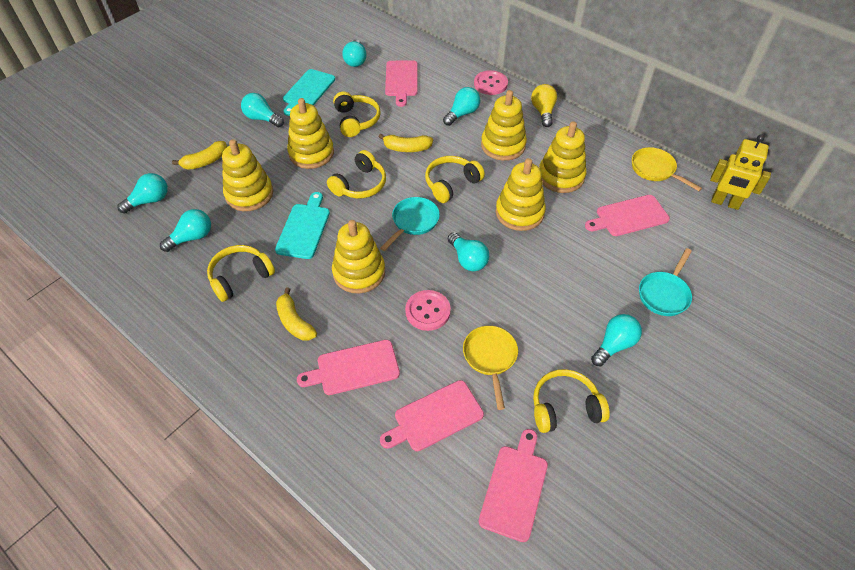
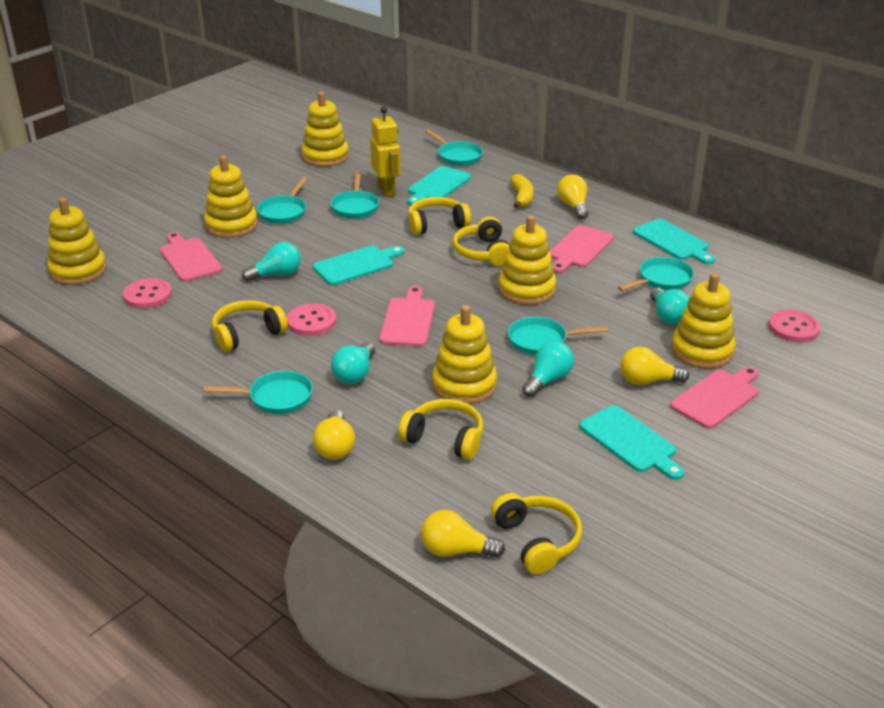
pink button: [405,290,451,331] [474,70,508,95] = 2 -> [123,278,172,309] [287,304,336,336] [769,310,821,342] = 3
pink cutting board: [297,340,400,395] [380,380,484,451] [385,61,418,107] [479,429,548,542] [585,195,670,236] = 5 -> [160,232,222,282] [380,286,435,347] [549,225,614,273] [670,367,759,429] = 4
turquoise cutting board: [275,192,330,259] [283,69,335,116] = 2 -> [313,246,405,285] [408,166,471,205] [579,405,684,480] [633,219,715,264] = 4
turquoise light bulb: [117,173,168,214] [160,209,211,252] [241,93,284,127] [342,39,367,67] [443,87,480,126] [448,232,489,271] [591,314,642,366] = 7 -> [242,242,301,282] [331,342,375,384] [522,341,574,397] [650,288,690,325] = 4
turquoise pan: [380,197,440,251] [639,248,692,316] = 2 -> [204,371,313,414] [257,177,307,224] [330,171,379,219] [425,129,483,166] [508,317,608,355] [618,257,694,291] = 6
yellow banana: [172,141,227,170] [276,287,317,340] [379,134,433,152] = 3 -> [510,174,534,208] = 1
yellow light bulb: [531,84,557,127] = 1 -> [313,410,355,460] [421,510,505,558] [557,174,589,219] [620,347,689,385] = 4
yellow pan: [463,326,518,410] [632,147,702,191] = 2 -> none = 0

